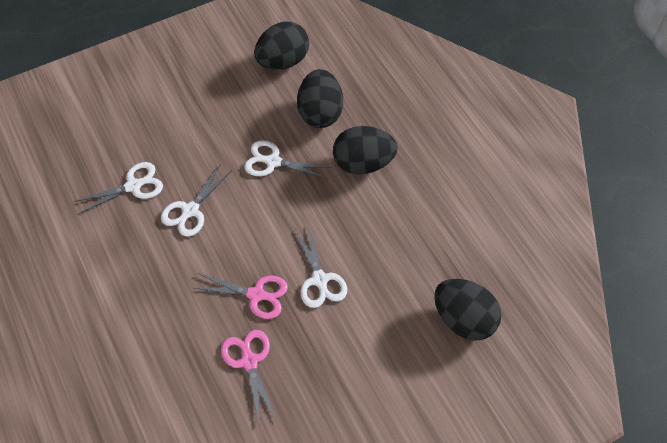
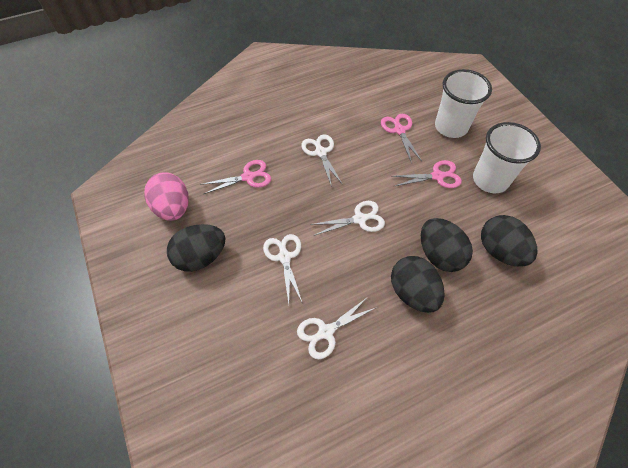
pink egg: none = 0 -> [144,172,189,221] = 1
pink scissors: [194,273,288,319] [221,330,277,425] = 2 -> [201,160,271,194] [381,114,422,163] [391,160,462,188] = 3
white cup: none = 0 -> [435,69,492,138] [473,122,541,193] = 2

